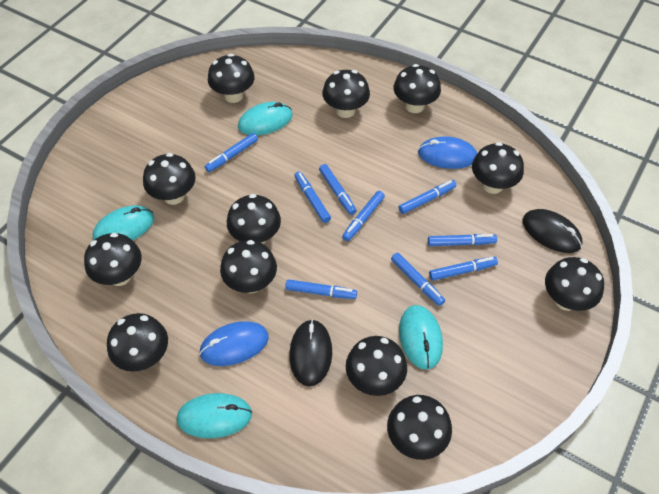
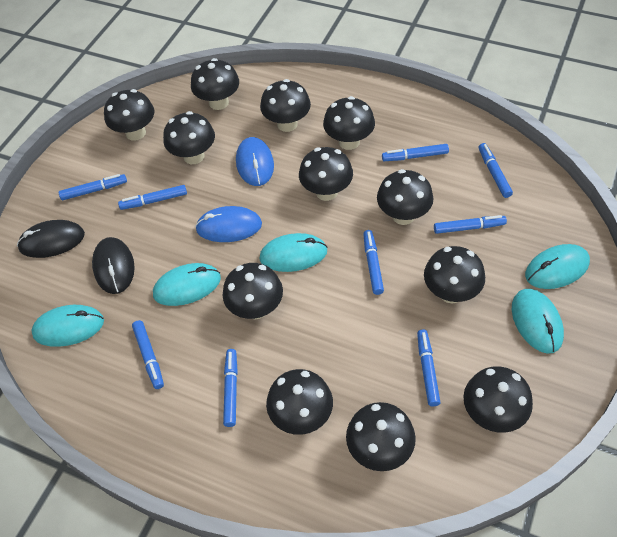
turquoise mouse: [93,205,154,241] [177,393,252,438] [238,102,293,135] [399,305,443,370] = 4 -> [31,305,104,347] [153,263,221,306] [259,233,327,272] [512,289,564,353] [525,244,590,289] = 5

